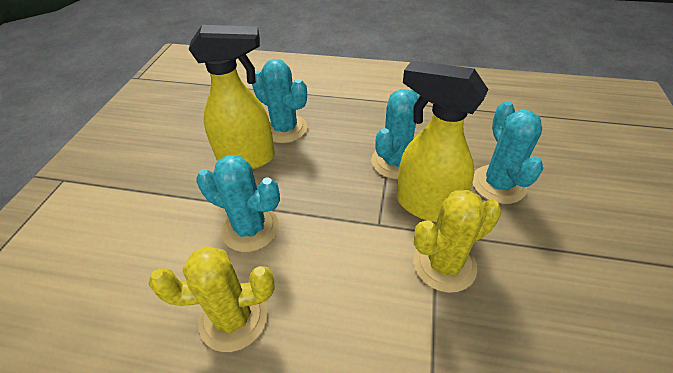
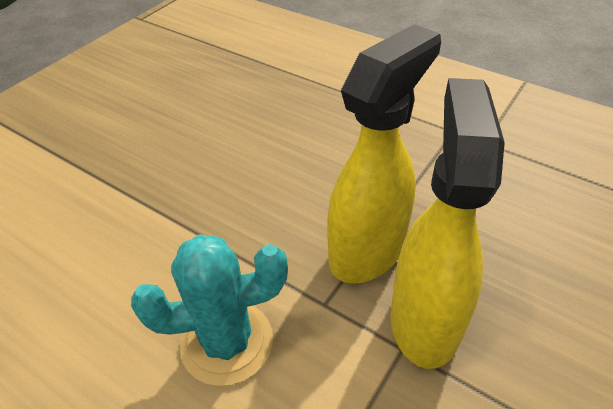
turquoise cactus: [197,155,280,252] [252,59,307,143] [371,89,420,179] [473,101,543,204] = 4 -> [131,234,288,386] = 1
yellow cactus: [149,246,275,352] [413,190,502,293] = 2 -> none = 0

